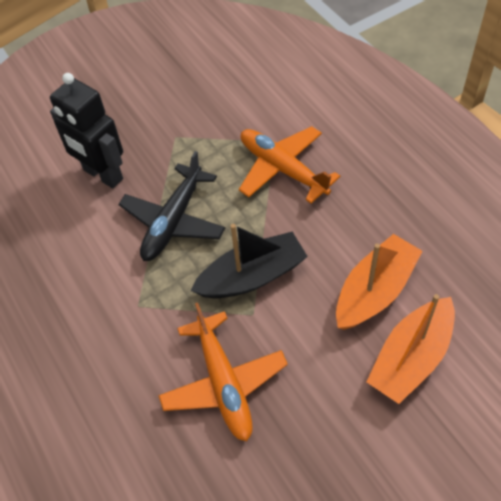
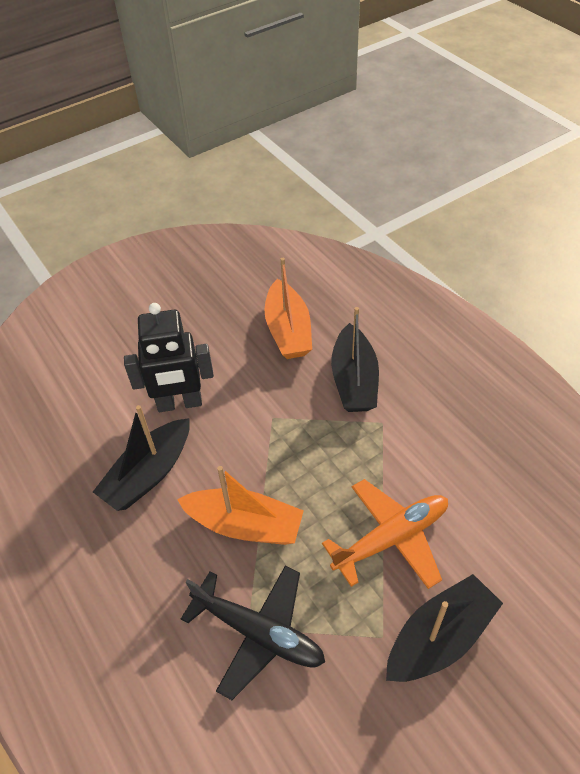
black boat: [190,224,308,299] = 1 -> [93,405,190,511] [331,307,379,412] [386,574,503,682] = 3
orange plane: [158,303,288,441] [239,126,340,203] = 2 -> [322,479,448,589] = 1

